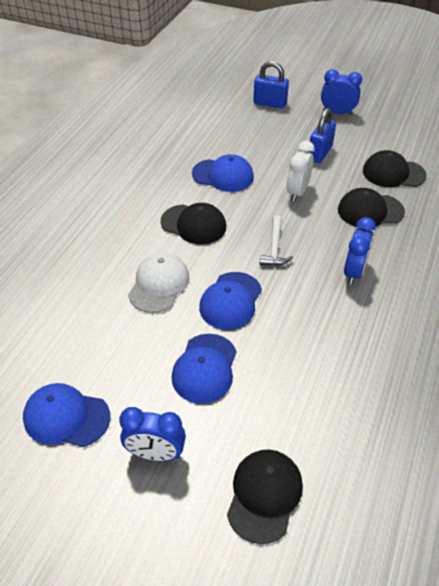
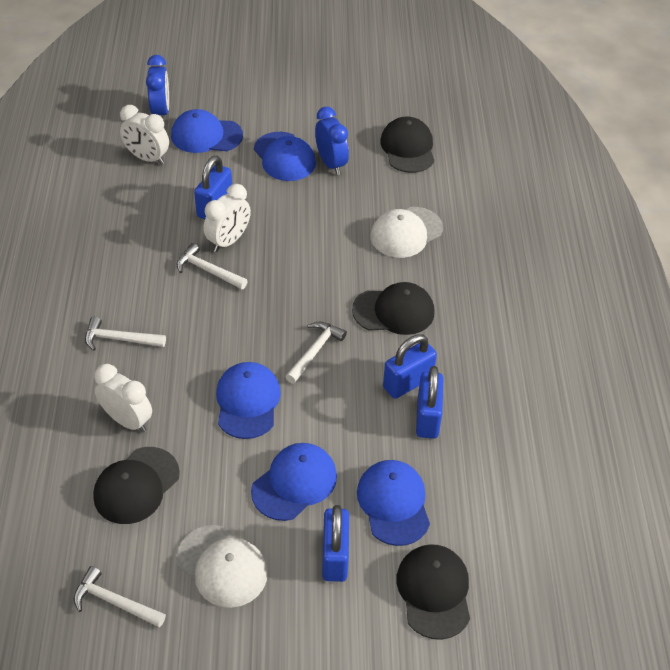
blue cap: [23,383,111,447] [172,334,237,404] [192,154,254,192] [199,272,262,330] = 4 -> [171,109,243,153] [216,362,281,439] [251,443,337,521] [254,132,316,181] [357,460,430,546] = 5
blue clock: [119,407,186,461] [321,69,362,115] [344,217,376,285] = 3 -> [146,55,169,117] [315,107,349,175] = 2
blue padlock: [253,61,289,109] [308,108,336,163] = 2 -> [194,155,232,219] [322,505,349,582] [383,334,437,399] [416,366,443,439] = 4
white cap: [128,252,189,313] = 1 -> [177,525,268,608] [370,207,443,258] = 2
white clock: [287,141,315,202] = 1 -> [94,364,152,433] [120,105,169,165] [203,184,251,252] = 3
white hammer: [260,215,293,266] = 1 -> [74,566,166,628] [85,316,166,351] [177,243,247,289] [285,322,347,384] = 4

